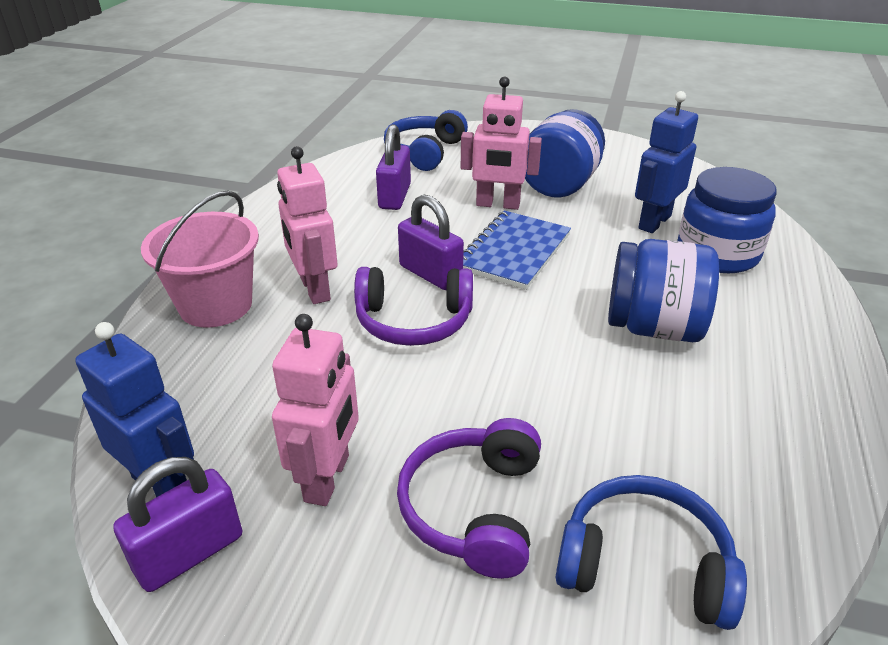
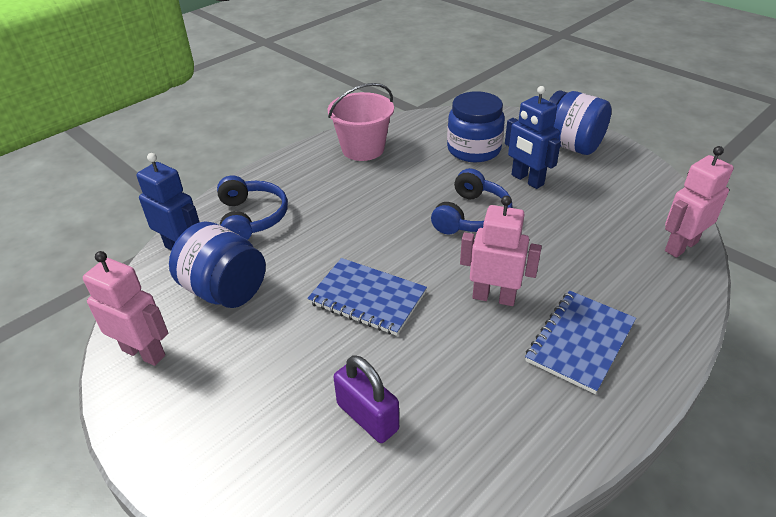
blue notebook: [463,210,571,290] = 1 -> [307,258,427,336] [525,290,636,394] = 2
purple headphones: [354,267,473,346] [397,418,541,579] = 2 -> none = 0
purple padlock: [113,457,242,592] [376,124,411,210] [398,195,464,290] = 3 -> [333,355,399,443] = 1

